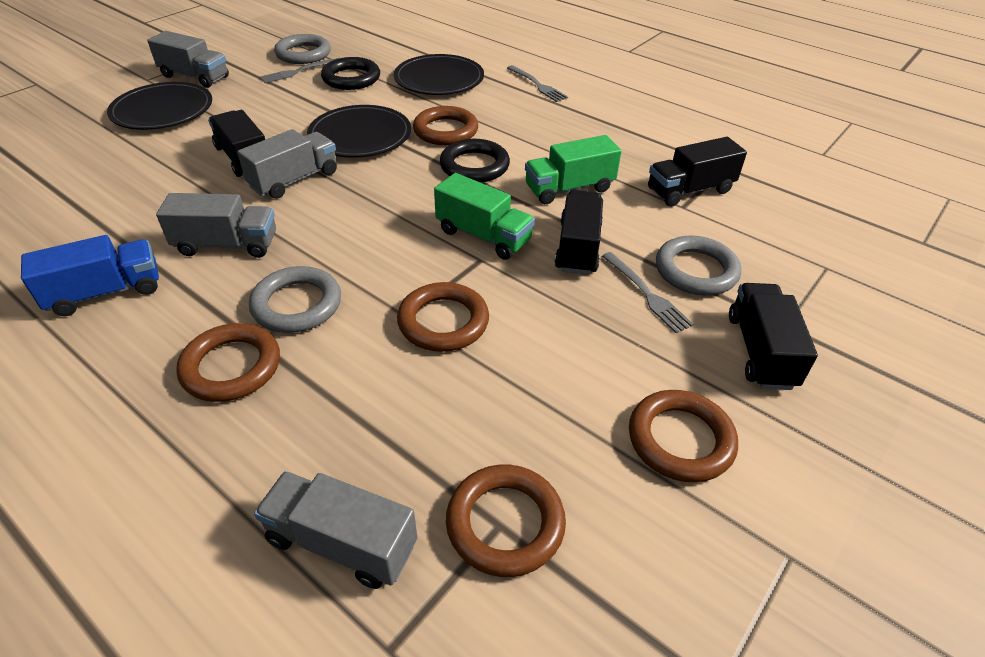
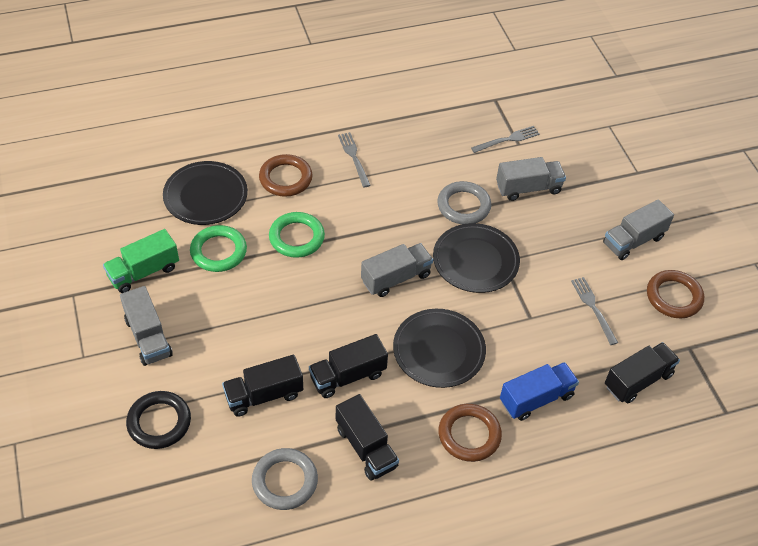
black ring: [321,57,380,90] [440,139,510,183] = 2 -> [126,391,191,449] = 1
brown ring: [176,323,280,402] [397,282,489,352] [413,106,478,145] [446,465,566,577] [629,390,738,482] = 5 -> [259,154,313,197] [439,404,502,462] [647,270,704,318] = 3
green ring: none = 0 -> [190,225,247,272] [269,212,325,258] = 2
green truck: [434,173,535,260] [525,135,621,204] = 2 -> [103,229,179,293] = 1
grey ring: [249,266,341,333] [274,34,331,64] [656,236,741,295] = 3 -> [252,448,318,510] [437,181,491,224] = 2

